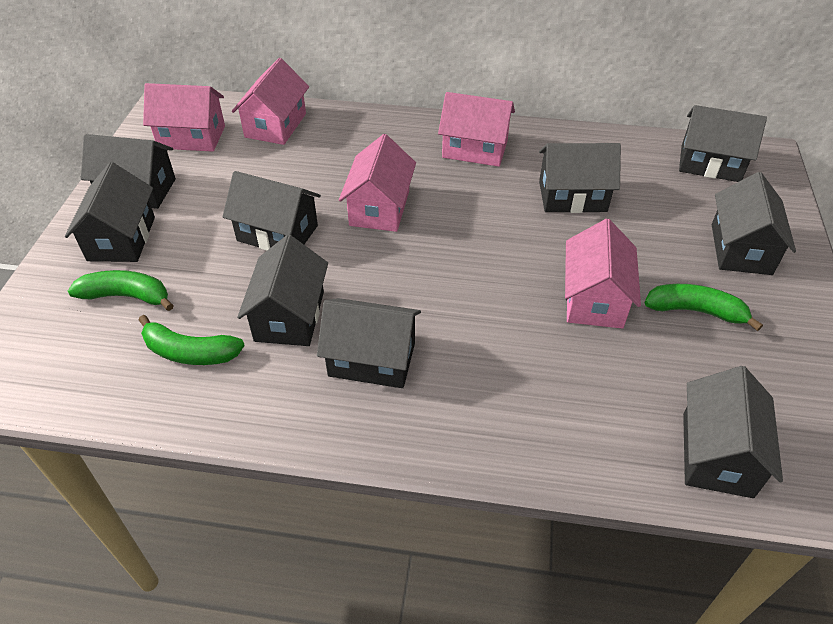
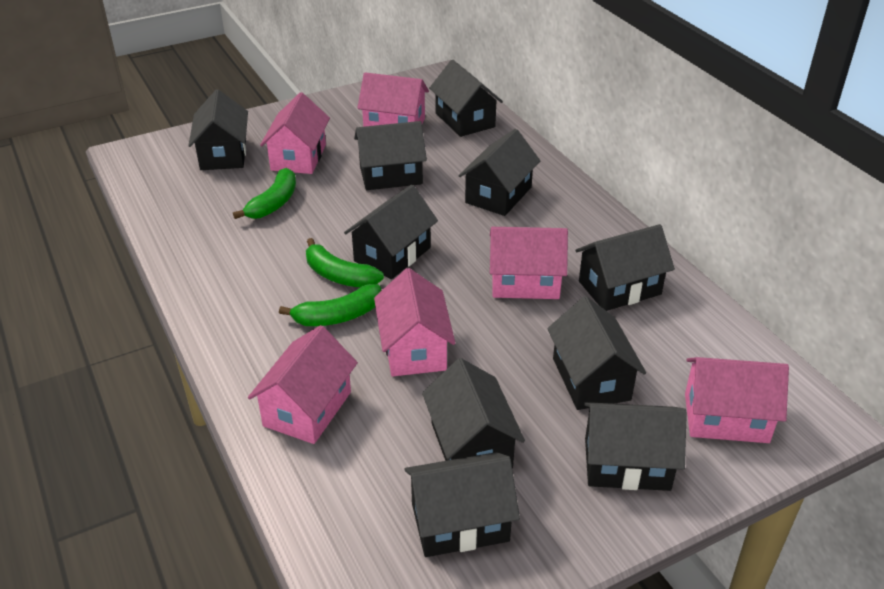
black house: [65,162,155,262] [81,134,176,209] [223,171,321,251] [237,235,328,346] [317,298,421,388] [539,143,621,213] [679,105,767,182] [683,366,783,498] [712,172,796,275] = 9 -> [188,90,248,170] [344,185,438,279] [354,121,427,190] [404,452,520,557] [422,358,525,469] [429,60,503,137] [459,129,540,216] [547,296,646,410] [575,224,675,311] [584,402,687,491] = 10
pink house: [143,83,225,152] [232,58,309,145] [339,134,416,232] [438,92,515,167] [565,219,641,329] = 5 -> [248,325,358,444] [260,92,330,174] [357,72,429,127] [374,268,455,377] [490,227,568,299] [685,357,789,443] = 6

